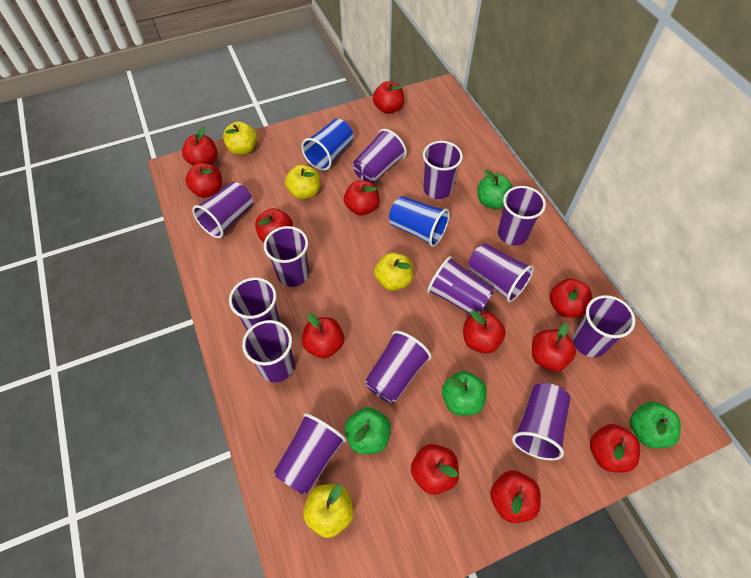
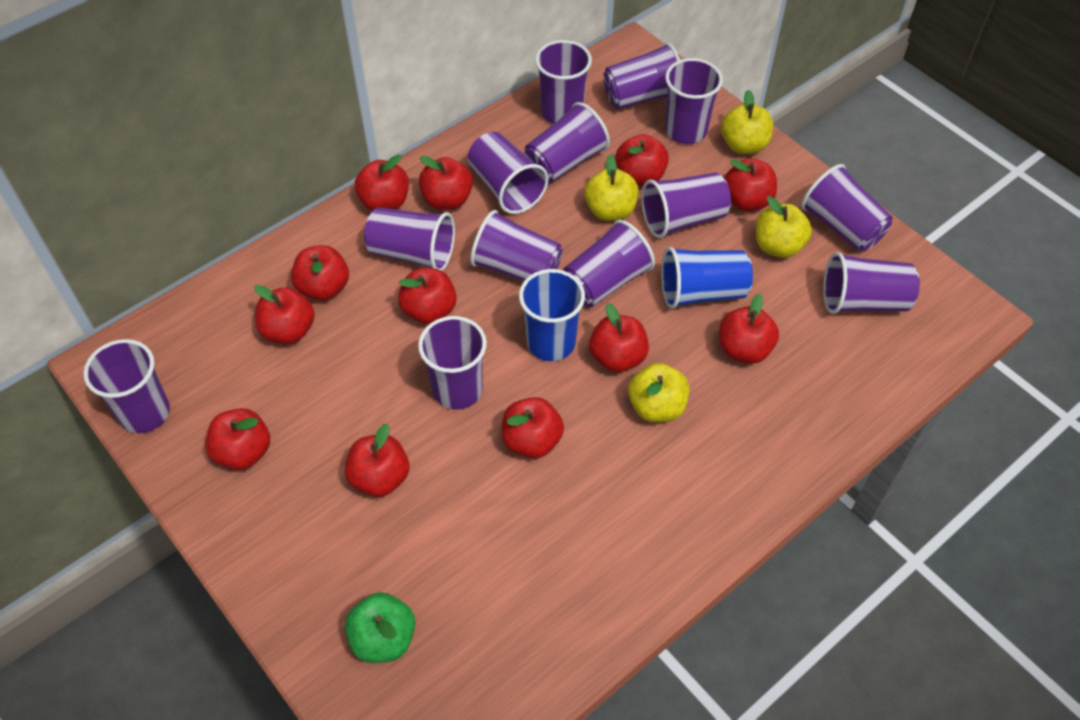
green apple: [345,407,391,454] [442,371,487,416] [477,170,513,209] [630,401,681,448] = 4 -> [345,592,415,663] = 1

